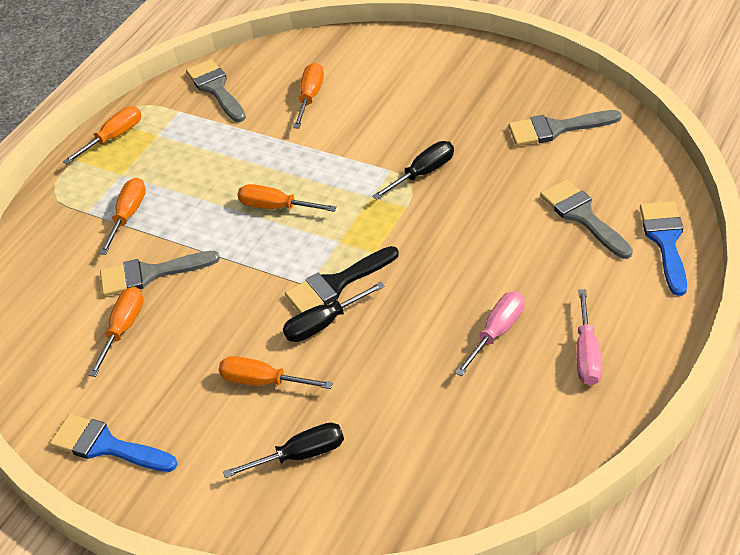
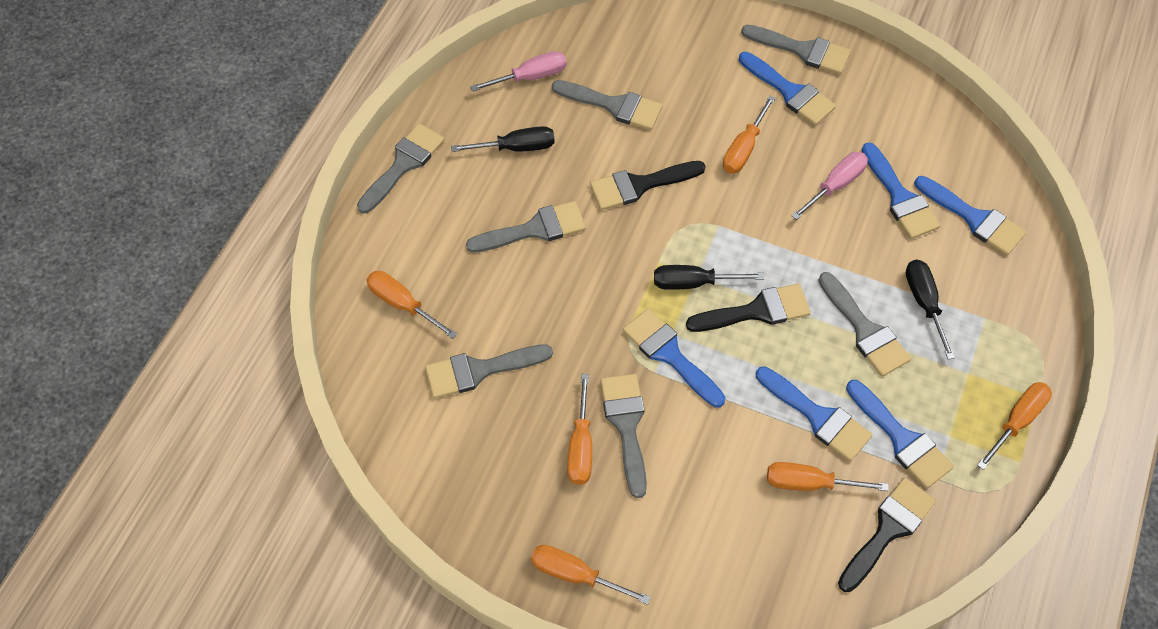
black brush: [285,246,399,313] = 1 -> [590,161,706,210] [686,283,811,332] [838,477,936,592] = 3
blue brush: [50,414,178,472] [640,201,687,296] = 2 -> [623,308,725,408] [739,52,836,126] [756,366,873,461] [846,380,954,489] [862,142,940,239] [914,176,1026,255] = 6
grey brush: [100,251,220,296] [186,59,246,122] [509,110,622,146] [540,179,633,259] = 4 -> [357,123,445,214] [425,344,553,398] [466,201,586,253] [552,80,663,130] [600,374,647,498] [741,25,851,75] [818,272,911,377] = 7

